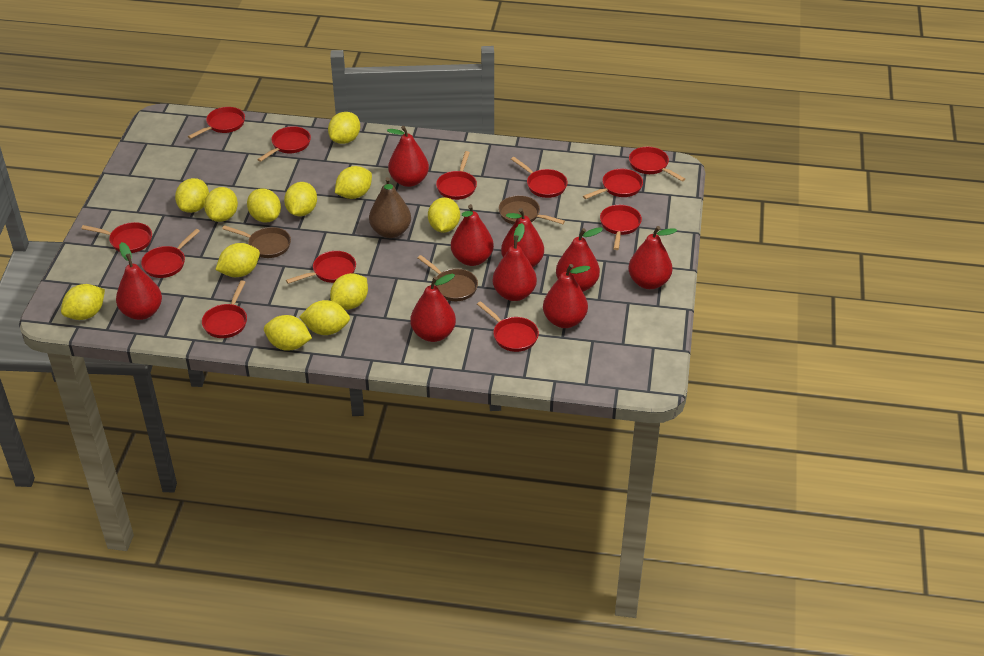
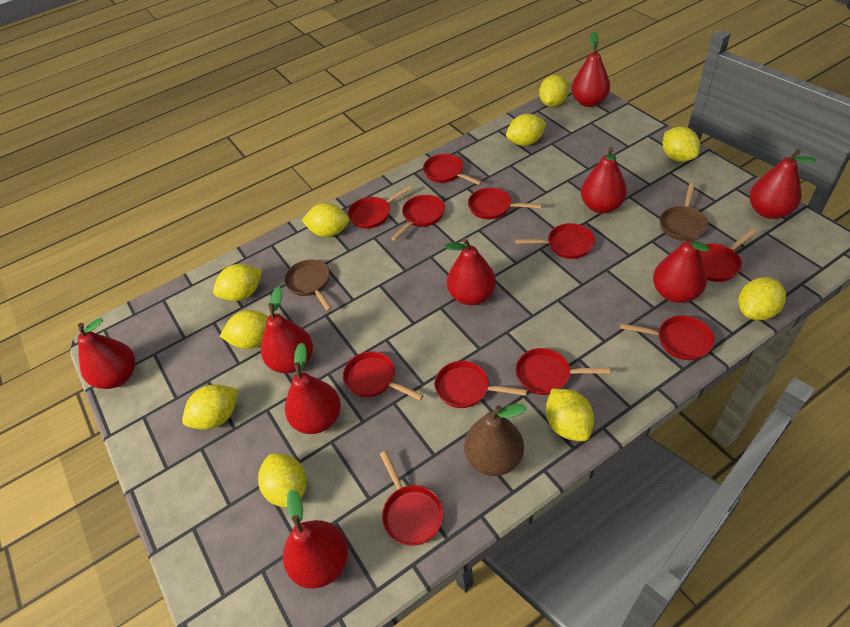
brown pan: [222,225,291,258] [418,255,478,301] [498,195,565,225] = 3 -> [284,259,332,311] [660,183,708,241] = 2
red pan: [81,222,152,253] [141,229,200,278] [188,107,245,139] [202,280,247,338] [257,126,311,162] [286,251,356,284] [436,151,477,200] [477,301,539,352] [511,157,568,198] [583,169,643,199] [600,205,642,250] [629,147,685,181] = 12 -> [343,351,424,400] [348,185,412,229] [380,451,443,546] [391,195,445,241] [423,154,482,185] [435,361,527,408] [468,188,542,219] [515,223,595,259] [516,348,611,395] [620,315,715,360] [699,229,756,282] = 11
yellow lemon: [61,284,105,320] [175,178,209,213] [204,187,238,222] [215,243,260,277] [247,188,281,222] [264,315,312,351] [284,182,317,216] [299,300,350,335] [328,112,360,144] [330,273,368,310] [335,166,372,199] [428,197,460,233] = 12 -> [182,384,238,430] [213,264,262,301] [219,310,268,349] [258,453,306,507] [302,203,349,237] [506,114,547,146] [539,75,569,107] [546,389,594,441] [662,127,700,162] [738,277,786,320] = 10

